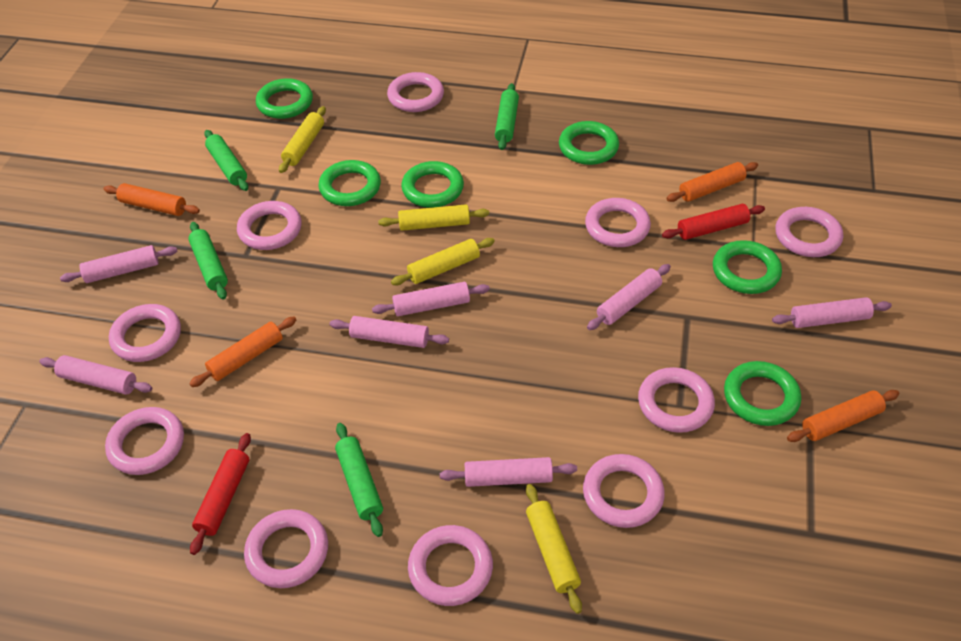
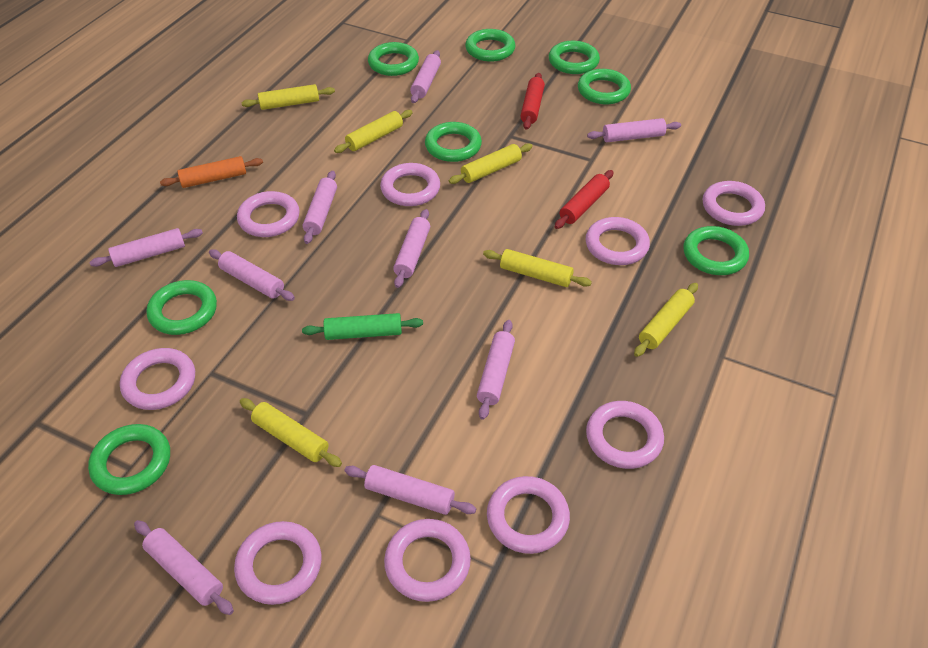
green ring: [256,78,313,119] [319,160,381,206] [401,161,464,208] [559,121,619,165] [713,240,782,294] [724,361,801,426] = 6 -> [88,424,170,495] [146,280,217,335] [368,42,419,76] [425,122,482,162] [465,29,516,62] [549,41,600,74] [578,69,631,104] [684,226,749,275] = 8
green rolling pin: [188,222,228,300] [204,130,248,191] [335,423,383,537] [495,83,519,150] = 4 -> [302,313,423,340] = 1
orange rolling pin: [103,183,200,216] [189,317,296,387] [666,162,758,202] [787,390,899,442] = 4 -> [160,156,263,188] = 1
pink ring: [105,407,184,475] [109,304,181,362] [237,201,302,250] [244,509,328,588] [387,72,444,112] [408,525,493,606] [583,454,665,528] [585,198,651,247] [638,367,715,433] [775,207,843,257] = 10 -> [120,348,195,410] [234,521,322,605] [237,191,300,237] [380,163,440,206] [384,519,471,602] [487,476,570,554] [586,217,650,265] [586,401,664,469] [703,181,765,226] = 9
pink rolling pin: [39,355,152,395] [60,245,177,283] [330,316,449,348] [372,282,490,316] [440,457,577,487] [587,264,671,330] [772,297,892,328] = 7 -> [89,228,203,267] [134,520,234,615] [209,249,295,301] [303,171,337,244] [344,465,476,515] [393,209,430,288] [410,50,441,103] [477,320,515,420] [587,118,681,142] = 9
yellow rolling pin: [279,106,326,173] [378,204,489,231] [391,238,495,285] [526,484,582,614] = 4 -> [240,398,342,467] [241,84,335,110] [334,110,413,153] [449,143,533,184] [483,249,592,287] [634,283,698,357] = 6

